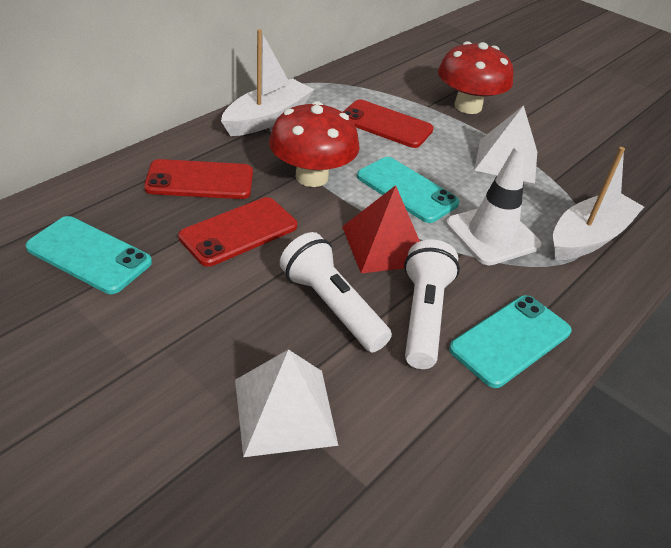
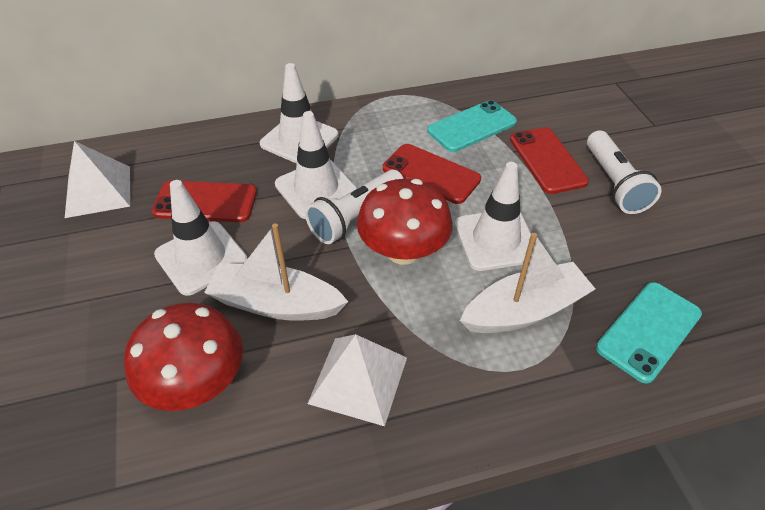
red pyramid: [342,185,420,273] = 1 -> none = 0
turquoise phone: [25,216,152,294] [357,157,459,223] [449,295,572,388] = 3 -> [427,100,517,152] [596,282,702,384] = 2
white traffic cone: [446,145,542,265] = 1 -> [154,180,248,296] [260,63,338,164] [275,111,357,219] [455,162,531,271] = 4

